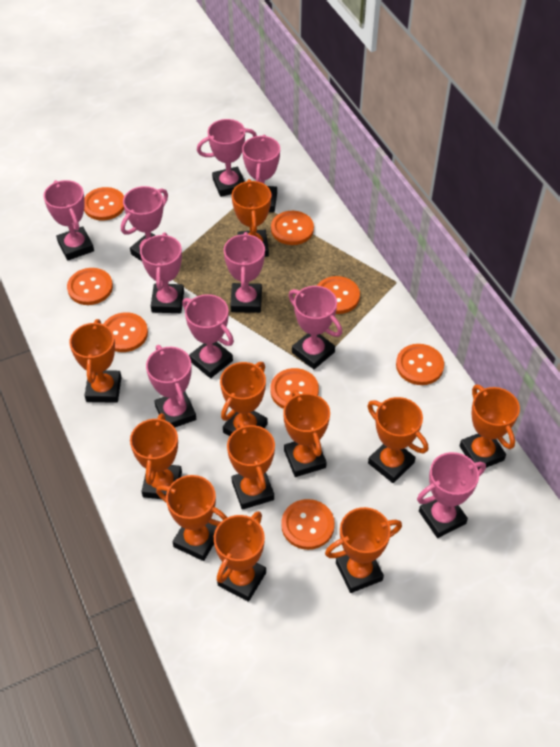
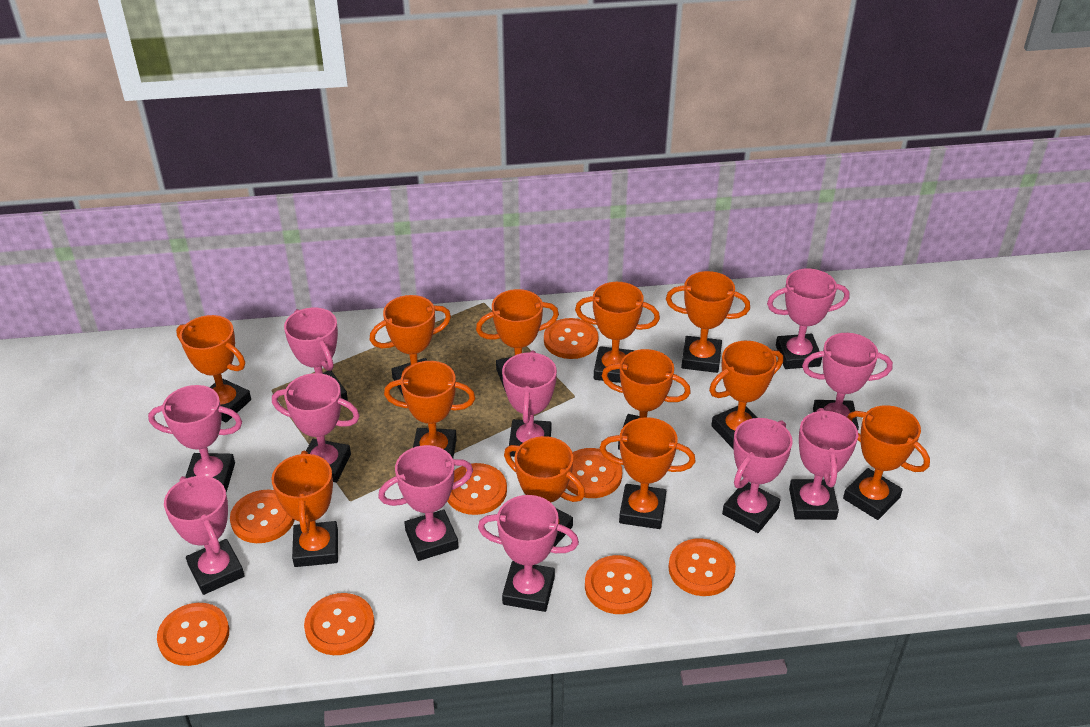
orange trophy: [69,319,121,403] [130,413,182,499] [156,475,228,561] [214,511,266,602] [220,362,268,436] [227,421,275,510] [232,179,271,257] [283,390,330,477] [325,507,402,593] [367,397,428,483] [459,385,520,470] = 11 -> [176,315,251,422] [271,451,338,567] [369,295,451,396] [384,361,475,458] [476,289,559,392] [504,436,585,546] [575,282,660,383] [599,417,695,529] [602,349,691,450] [666,271,750,373] [709,341,783,449] [843,405,930,520] = 12
pink trophy: [44,180,94,261] [121,186,168,261] [140,233,184,313] [146,345,196,427] [182,294,234,378] [197,119,257,197] [224,232,265,313] [242,135,280,213] [289,286,342,369] [417,452,486,538] = 10 -> [148,385,242,492] [164,476,245,595] [272,373,360,483] [284,308,348,401] [378,445,473,561] [478,495,579,612] [502,350,557,457] [722,418,793,533] [767,269,850,369] [789,408,858,520] [802,333,893,430] = 11

